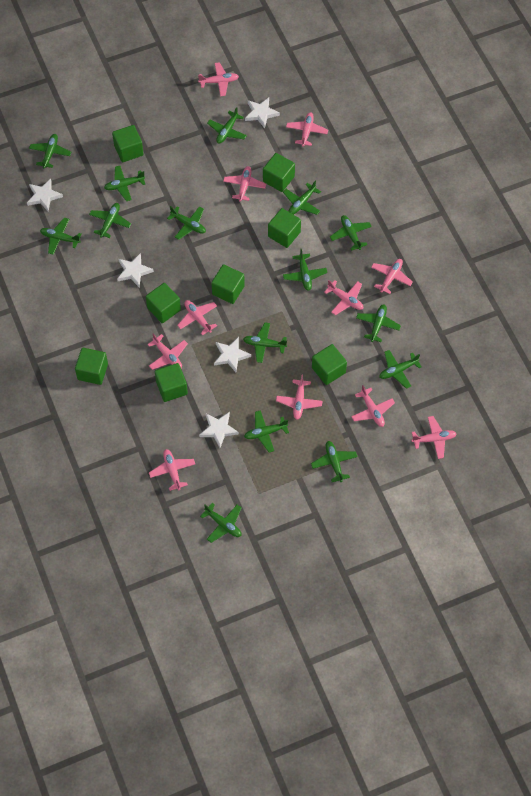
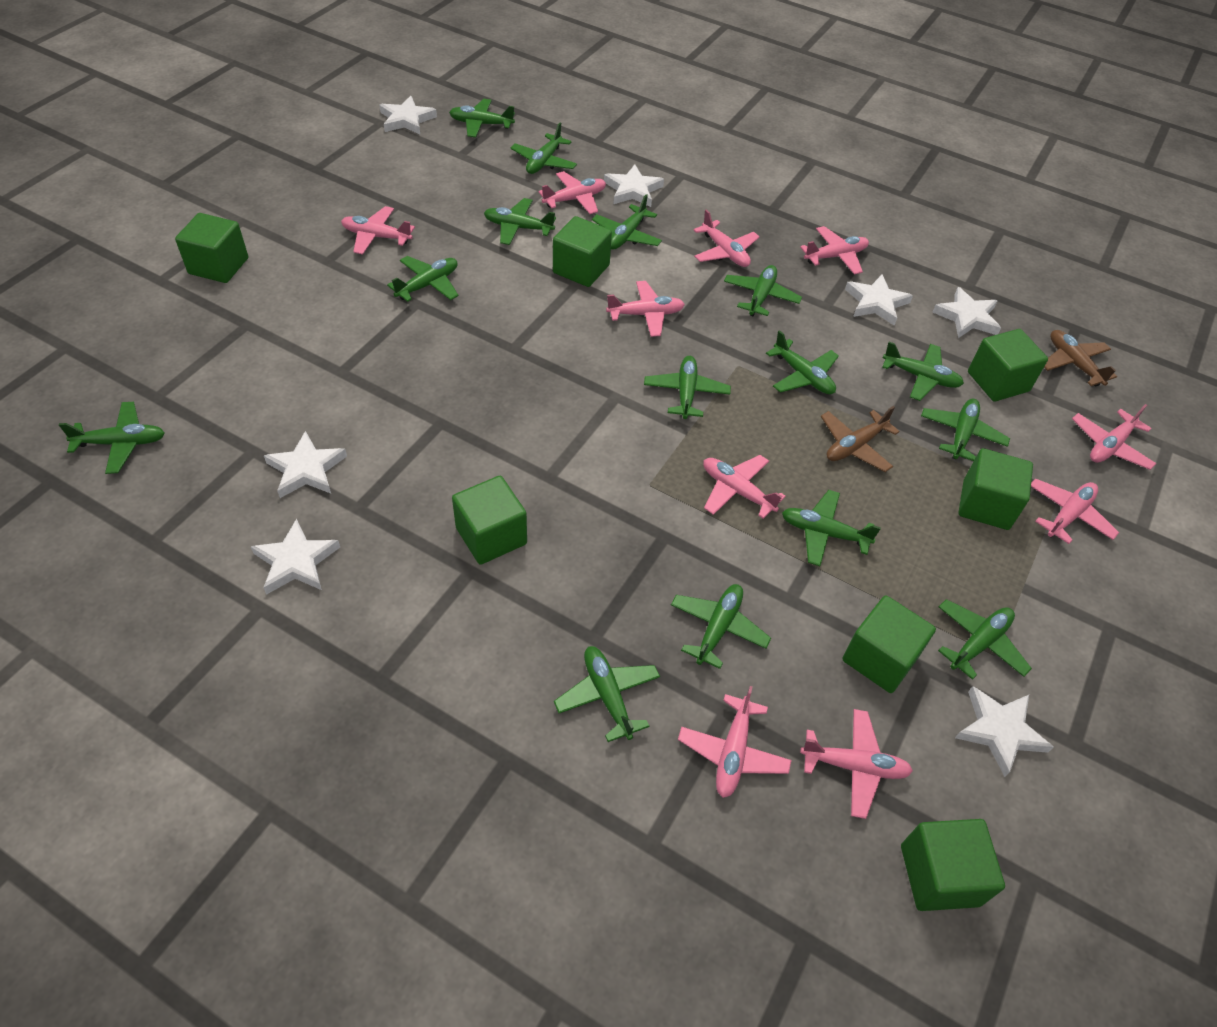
brown plane: none = 0 -> [821,406,900,472] [1044,330,1117,386] = 2
green cube: [75,348,108,385] [112,125,144,162] [146,283,181,323] [155,363,188,402] [211,264,245,304] [263,153,295,192] [268,208,301,248] [312,344,347,385] = 8 -> [175,213,248,283] [452,476,527,565] [553,216,612,287] [843,596,936,693] [901,819,1005,911] [958,448,1033,530] [968,329,1048,402] = 7
pink plane: [147,333,188,370] [149,449,195,491] [177,300,217,335] [198,62,239,96] [223,166,266,202] [276,374,323,420] [286,112,328,147] [324,280,363,315] [351,385,395,427] [371,259,413,294] [412,416,457,459] = 11 -> [341,206,415,255] [538,171,606,214] [606,281,685,337] [678,686,792,798] [694,210,759,267] [703,455,786,519] [800,226,869,275] [800,709,913,819] [1031,479,1119,544] [1072,404,1157,470] = 10
white star: [27,179,63,211] [117,253,154,287] [199,412,239,448] [214,337,251,372] [245,97,280,129] = 5 -> [251,519,340,595] [264,431,347,498] [379,96,437,135] [604,165,664,207] [845,274,913,325] [933,287,1001,338] [955,686,1053,777] = 7

